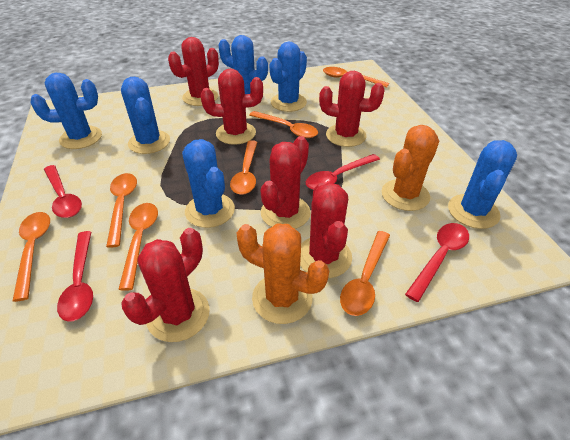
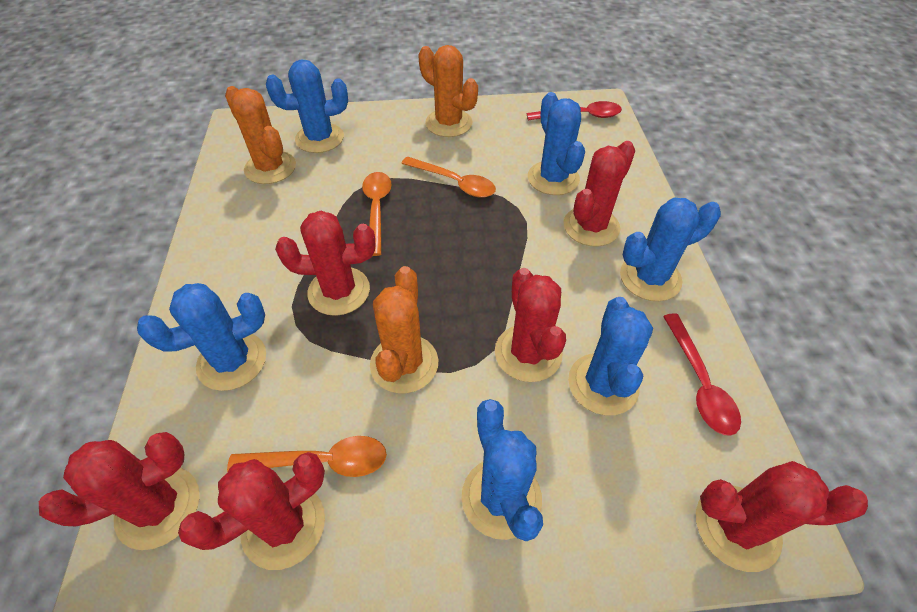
orange cactus: [236,223,329,324] [382,125,439,211] = 2 -> [225,86,296,184] [370,266,438,393] [418,45,478,137] = 3
orange spoon: [13,212,50,302] [106,173,137,248] [118,203,158,291] [230,140,257,195] [249,111,318,138] [323,67,389,88] [340,231,390,316] = 7 -> [227,436,387,477] [362,172,392,256] [401,157,496,198] = 3
red spoon: [44,165,82,218] [57,231,93,322] [306,154,380,190] [405,223,469,302] = 4 -> [526,101,622,121] [663,313,741,436] = 2

